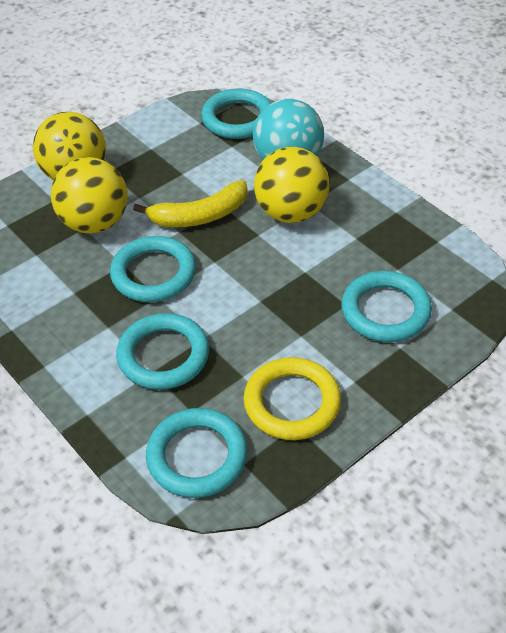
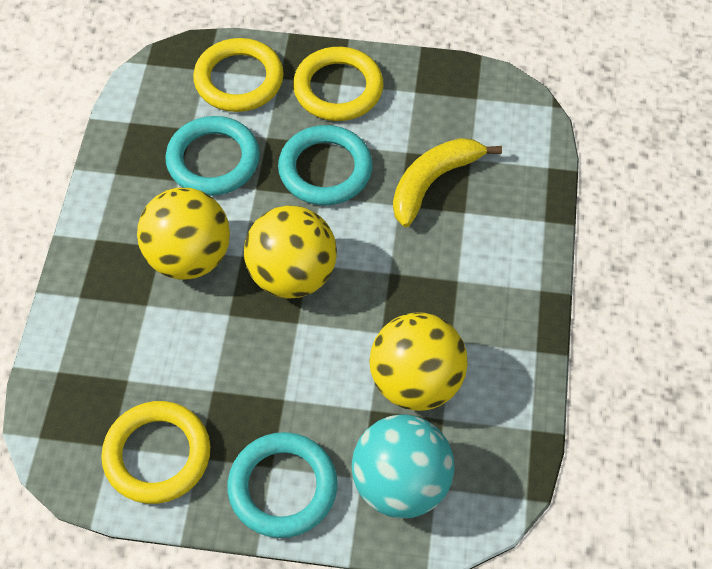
turquoise ring: [110,236,196,302] [116,313,209,390] [146,408,248,498] [201,89,271,139] [341,271,432,342] = 5 -> [165,116,260,196] [227,432,338,538] [278,125,373,205] = 3
yellow ring: [243,357,341,440] = 1 -> [101,401,210,504] [193,38,284,112] [293,47,384,121] = 3

